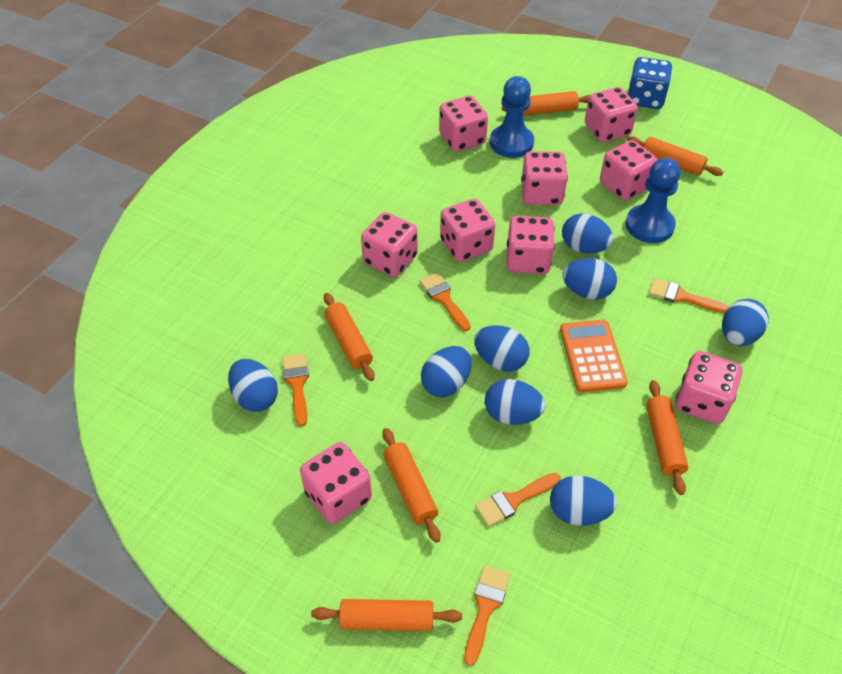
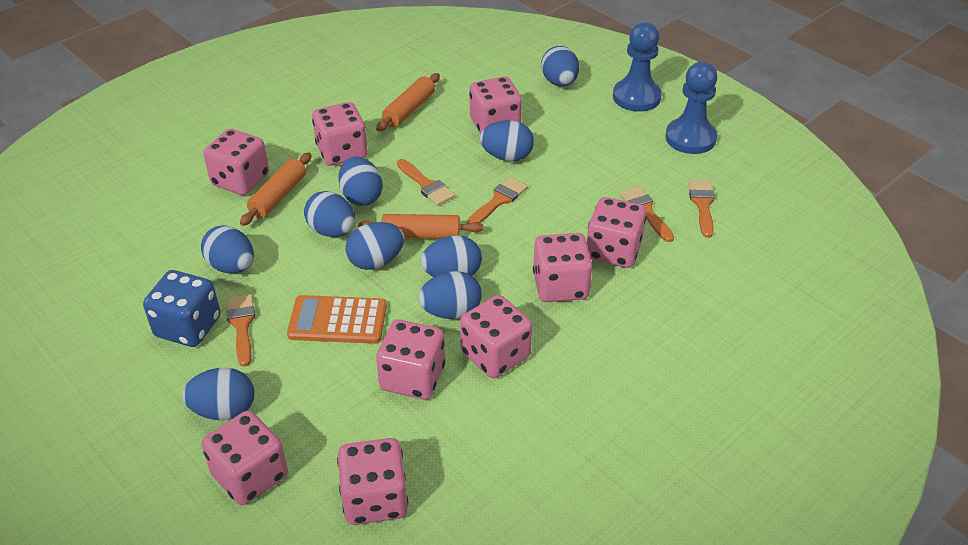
blue egg: [228,359,278,412] [421,346,472,397] [474,325,529,372] [485,379,545,425] [550,476,617,526] [562,213,613,254] [562,258,617,300] [722,299,769,346] = 8 -> [182,368,255,420] [201,225,254,274] [304,191,355,237] [339,156,383,206] [346,222,405,270] [418,271,482,319] [421,235,482,277] [480,120,534,161] [541,46,579,86] = 9
orange rolling pin: [311,599,462,631] [324,293,374,381] [382,428,440,543] [502,91,590,116] [627,136,723,176] [646,380,688,495] = 6 -> [240,152,312,226] [358,214,484,239] [376,73,440,131] = 3

